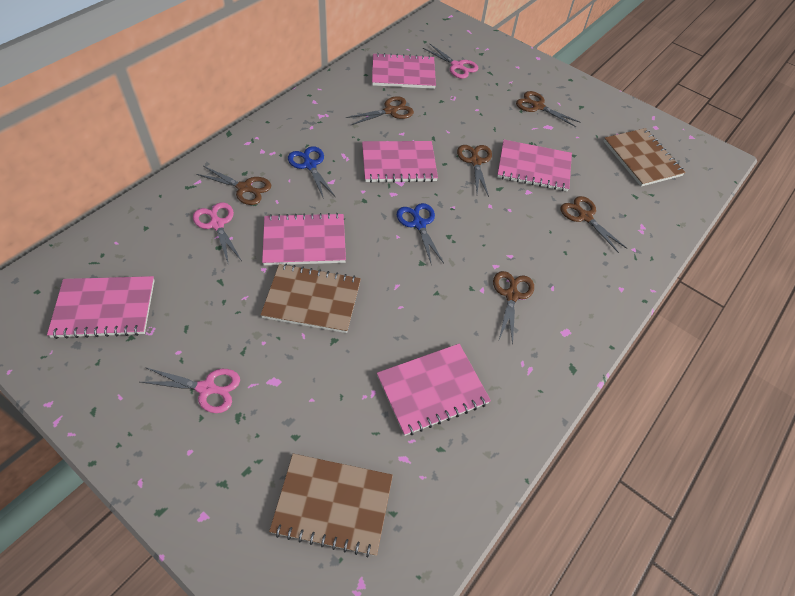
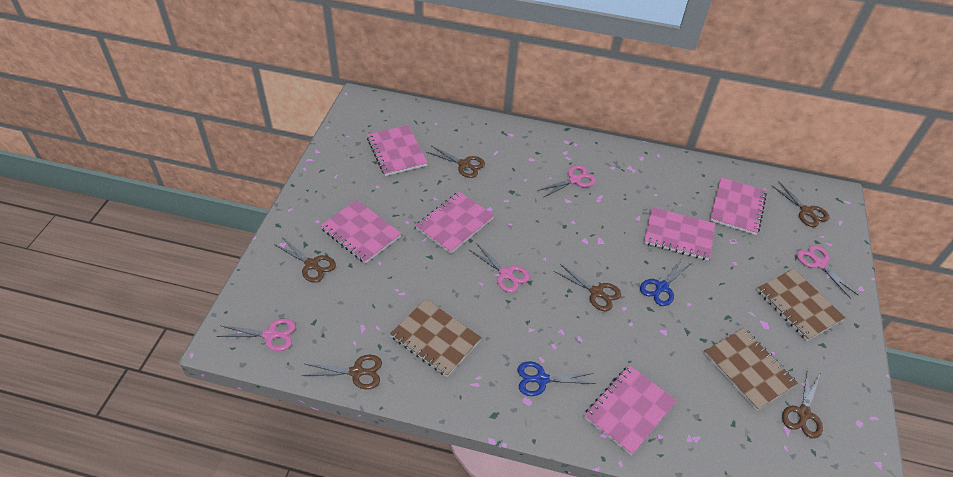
pink scissors: [141,367,240,413] [193,202,242,265] [423,43,479,79] = 3 -> [217,319,296,351] [469,243,530,293] [537,165,596,198] [797,245,858,299] = 4

